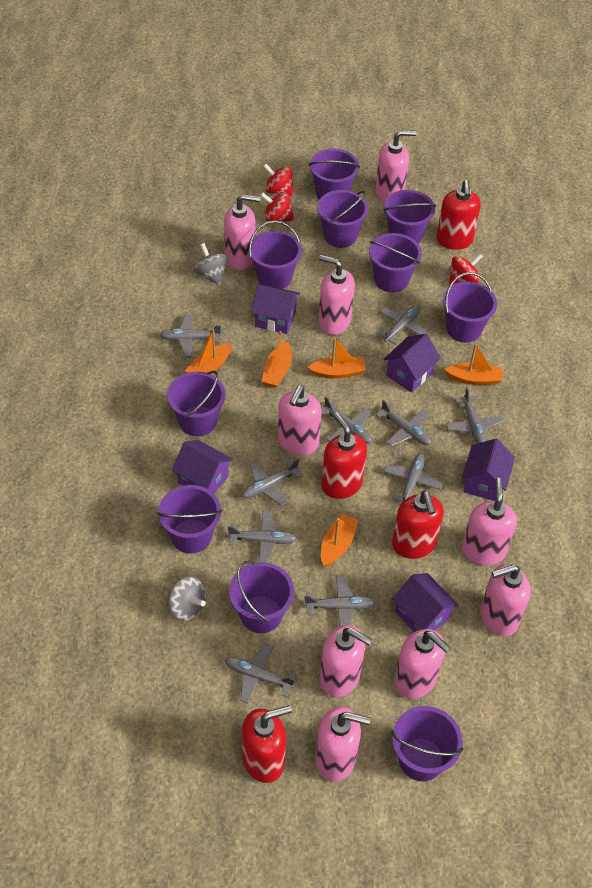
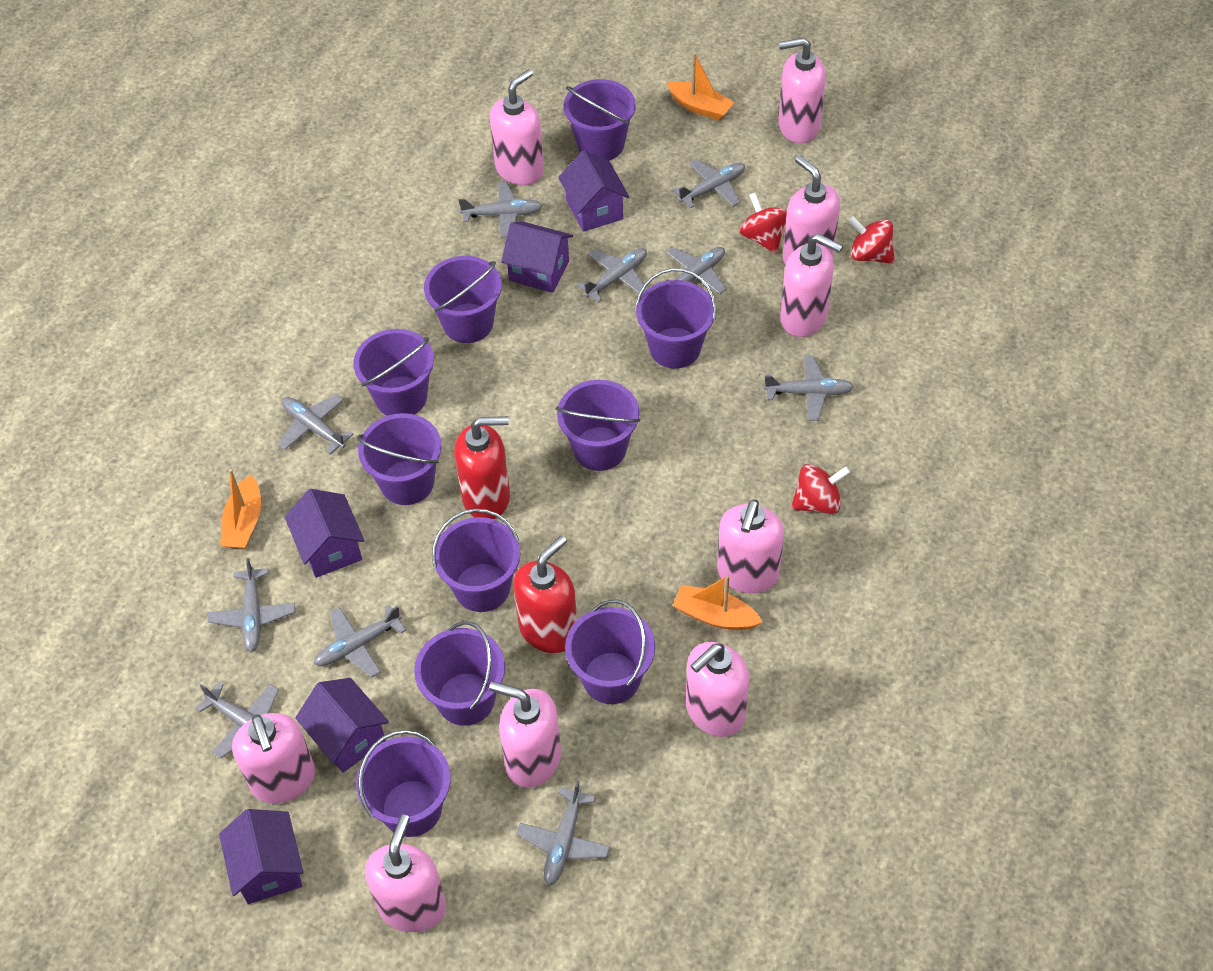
grey spinning top: [168,577,207,621] [194,243,228,286] = 2 -> none = 0
orange boat: [185,329,232,374] [262,331,292,388] [308,338,366,379] [321,513,359,567] [444,343,502,385] = 5 -> [220,469,261,549] [666,52,735,120] [673,575,763,630] = 3
red soap dispenser: [242,705,292,783] [321,412,367,499] [392,490,444,559] [436,180,481,250] = 4 -> [454,416,510,519] [513,536,577,653] = 2

